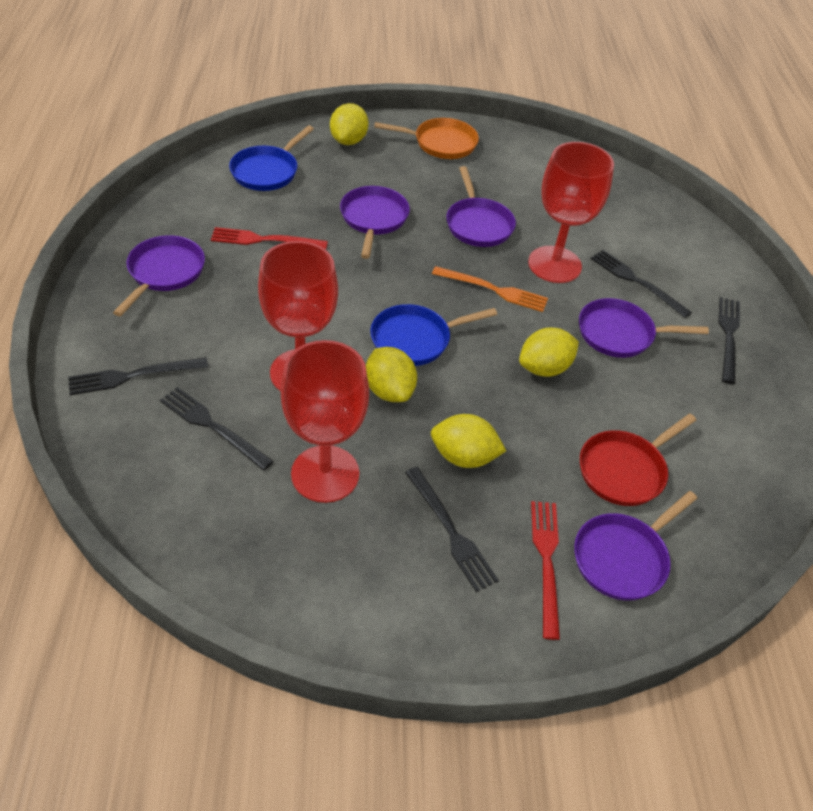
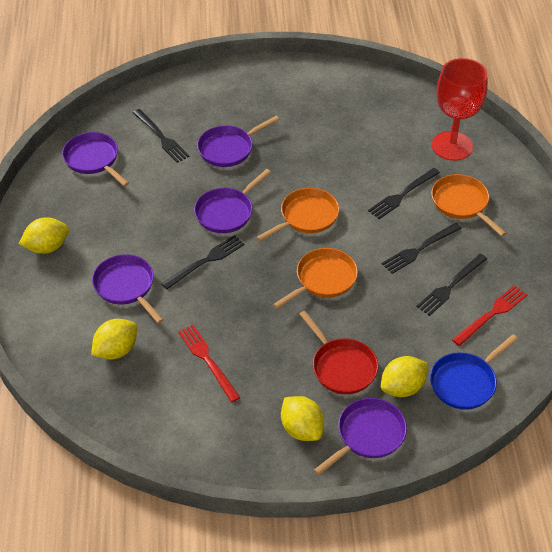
blue pan: [229,125,314,191] [370,304,497,366] = 2 -> [430,334,518,410] = 1
orange fork: [432,266,548,312] = 1 -> none = 0
orange pan: [374,118,479,159] = 1 -> [256,188,339,242] [273,248,358,309] [431,174,506,237] = 3
red goblet: [258,241,338,391] [281,340,369,503] [528,142,614,283] = 3 -> [432,58,488,161] = 1

